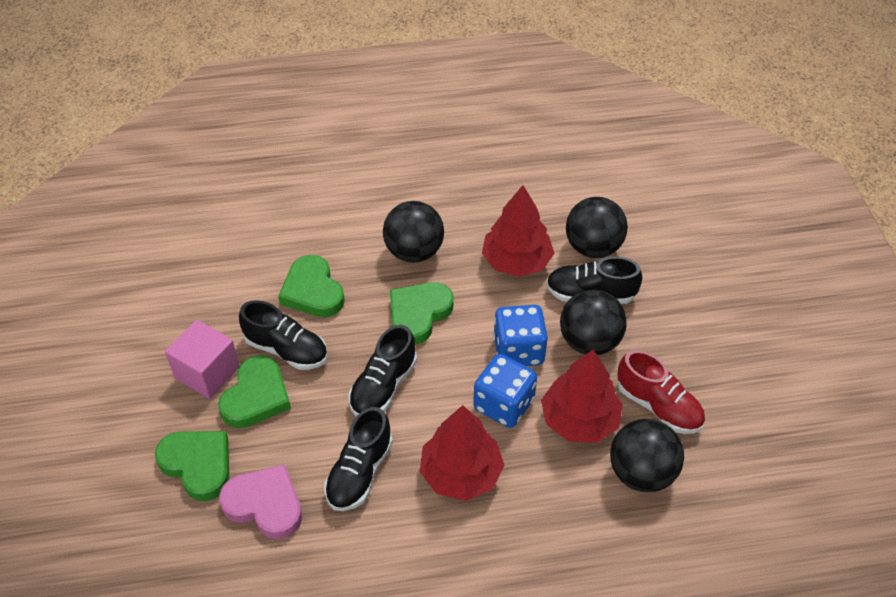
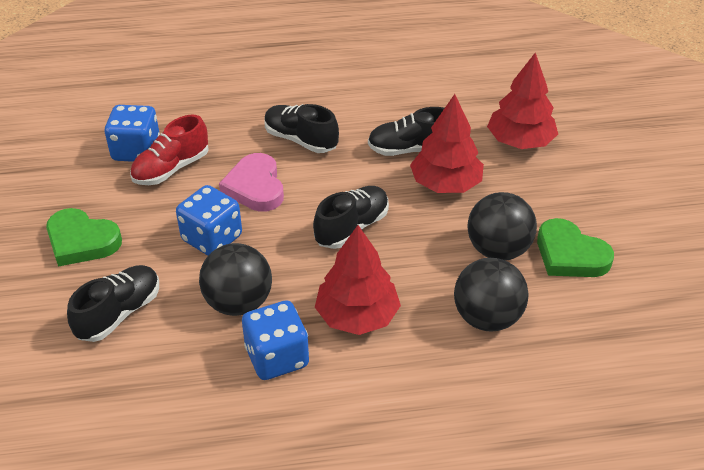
black ball: [383,201,444,263] [560,290,627,355] [566,197,628,258] [610,419,684,492] = 4 -> [199,243,272,316] [454,258,529,332] [467,192,537,261] = 3
blue dice: [473,354,537,428] [493,305,548,366] = 2 -> [105,105,160,162] [176,185,242,256] [242,301,309,380] = 3
green heart: [155,431,229,501] [218,355,291,428] [278,255,345,317] [390,282,453,345] = 4 -> [46,208,122,267] [537,218,614,277] = 2
pink cube: [165,320,240,399] = 1 -> none = 0

